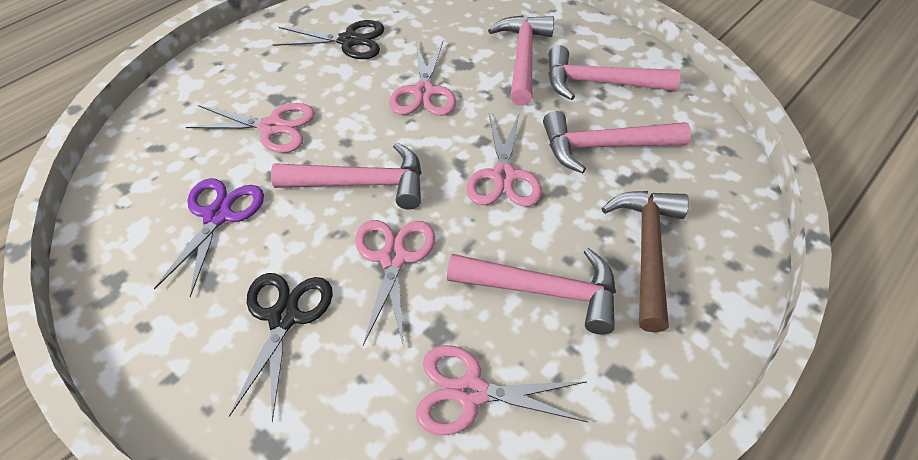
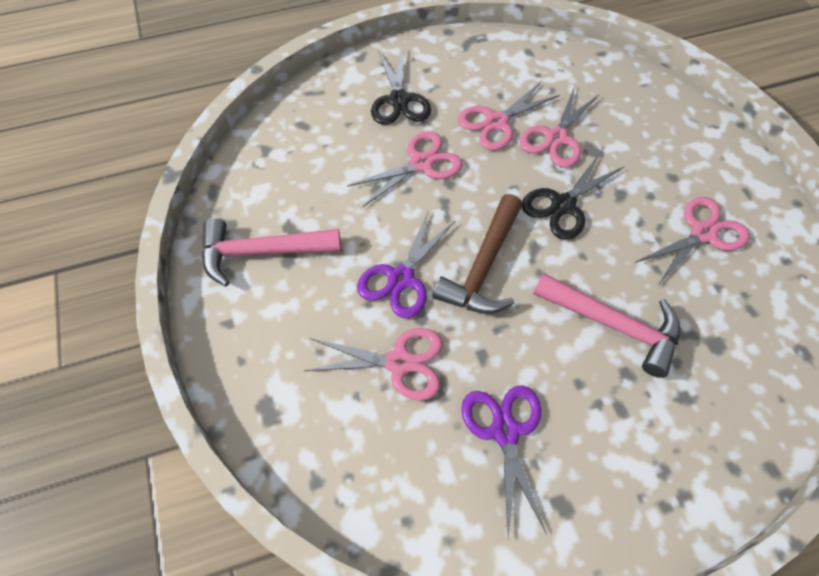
pink hammer: [271,142,422,210] [447,248,616,335] [488,15,554,106] [543,111,691,174] [548,45,681,100] = 5 -> [202,218,341,287] [533,273,680,378] = 2
purple scissors: [154,178,264,297] = 1 -> [357,210,455,318] [461,385,547,539] = 2

